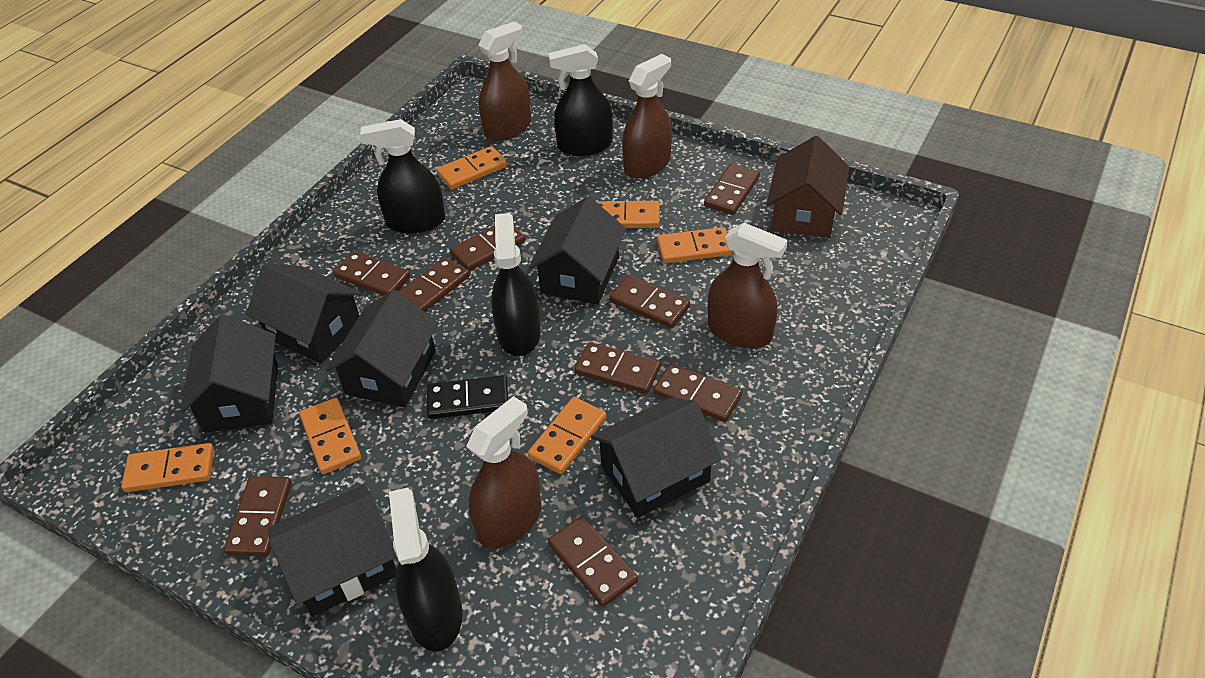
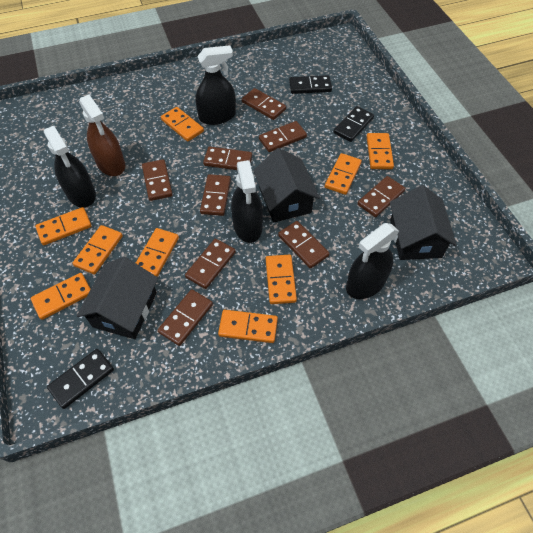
black domino: [427,375,508,419] = 1 -> [47,349,114,409] [289,75,332,94] [333,106,374,142] = 3
black house: [180,314,278,433] [246,263,362,364] [268,485,397,617] [326,290,439,408] [529,196,626,304] [591,397,721,518] = 6 -> [77,257,158,339] [253,148,320,223] [390,185,457,260] = 3
brown house: [767,136,849,238] = 1 -> none = 0
brown spray bottle: [466,396,541,548] [478,21,531,141] [622,54,672,179] [708,223,788,348] = 4 -> [79,94,125,176] = 1
orange domino: [121,443,214,492] [299,398,361,474] [437,146,507,189] [528,397,607,474] [596,201,660,228] [657,227,732,263] = 6 -> [31,273,91,320] [35,207,92,245] [72,225,123,274] [136,228,179,277] [161,107,204,142] [218,310,278,343] [266,255,297,304] [325,153,362,195] [366,133,394,169] = 9

